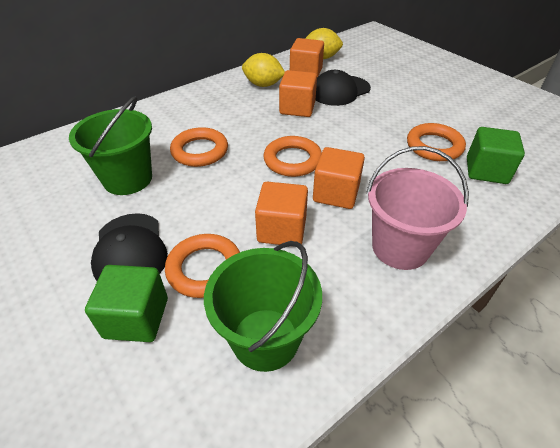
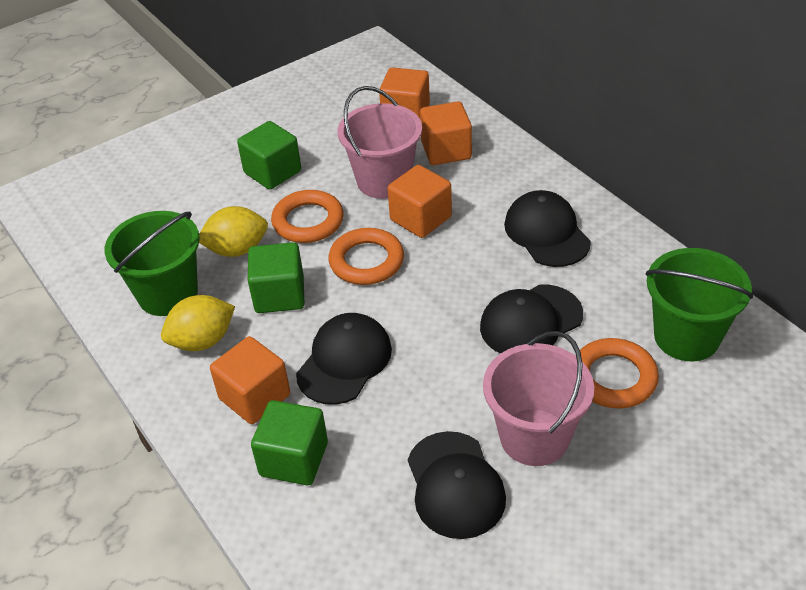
black cap: [91,213,168,281] [316,70,371,106] = 2 -> [296,313,392,405] [408,431,506,539] [480,285,583,354] [504,190,591,267] = 4
green cube: [85,265,168,342] [467,127,525,184] = 2 -> [237,121,301,189] [248,242,304,313] [251,400,328,485] = 3
orange ring: [165,234,240,298] [170,127,228,167] [263,136,322,177] [407,123,466,161] = 4 -> [271,190,343,243] [329,228,404,285] [580,338,659,409] = 3
pink bucket: [366,146,469,270] = 1 -> [338,86,422,199] [483,331,594,466] = 2

